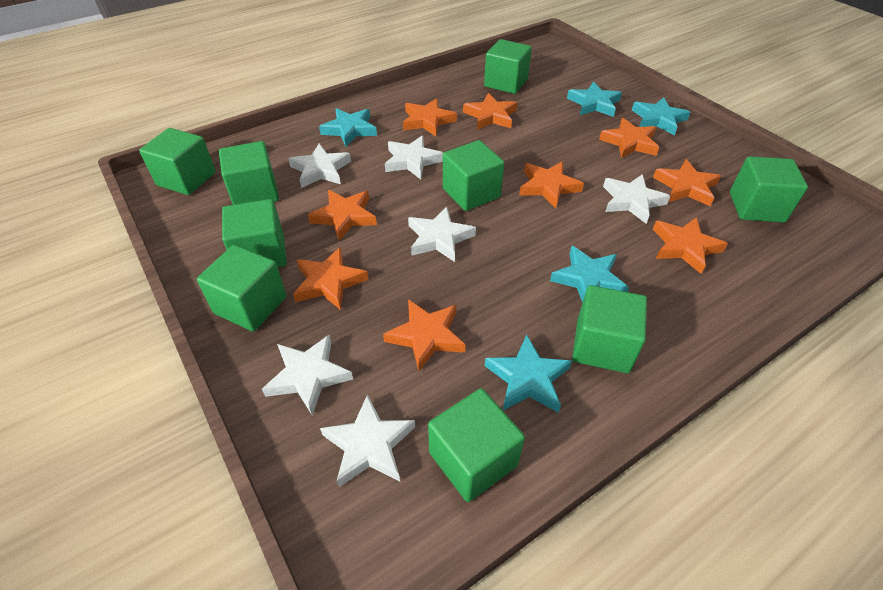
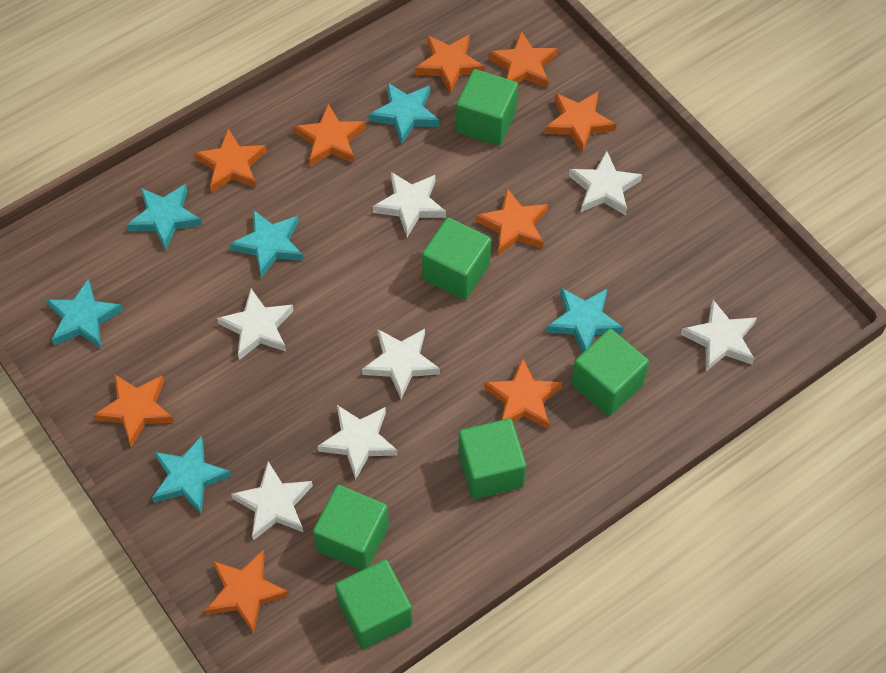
green cube: [139,128,216,195] [197,245,287,332] [219,141,279,205] [222,199,287,267] [428,388,525,502] [443,140,504,211] [484,39,532,94] [572,285,647,373] [730,156,808,222] = 9 -> [313,485,389,570] [335,559,413,649] [422,217,491,300] [456,69,518,146] [458,418,526,499] [571,329,649,416] = 6
turquoise star: [319,108,377,147] [485,335,572,413] [550,246,629,303] [567,82,622,117] [632,97,690,135] = 5 -> [46,279,123,349] [127,184,202,250] [152,436,231,514] [230,210,303,278] [369,82,439,145] [546,288,624,353] = 6
white star: [262,334,353,415] [288,144,351,188] [320,394,415,487] [385,136,443,179] [408,207,476,262] [603,174,670,224] = 6 -> [217,289,294,360] [231,462,313,540] [317,405,398,480] [362,329,440,399] [373,172,446,237] [569,151,642,215] [681,300,757,371] = 7

